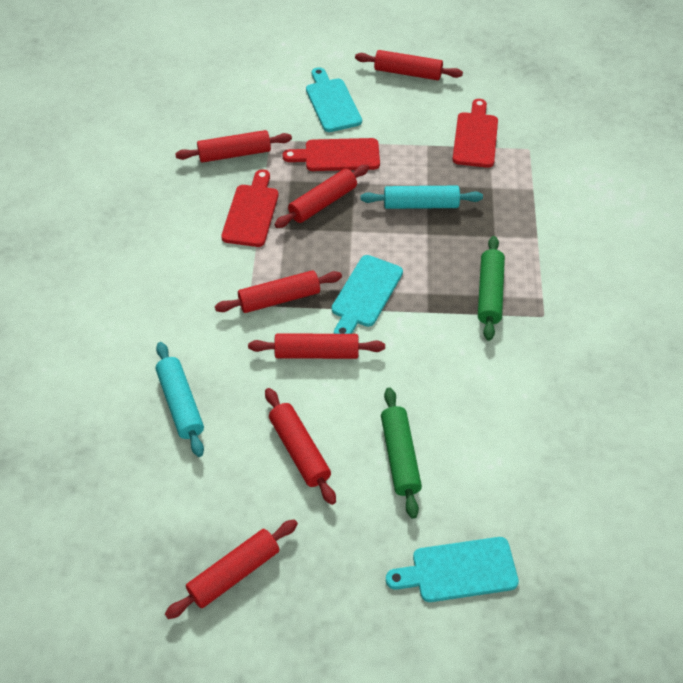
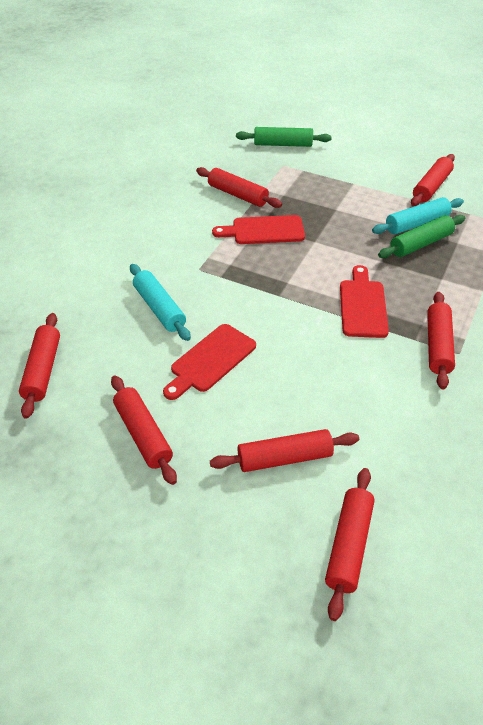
turquoise cutting board: [306,67,362,132] [332,255,403,334] [386,537,519,602] = 3 -> none = 0

